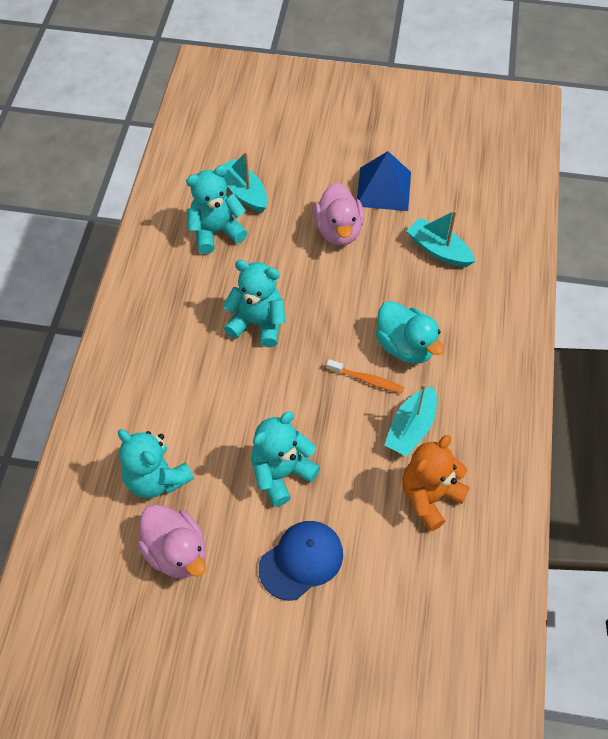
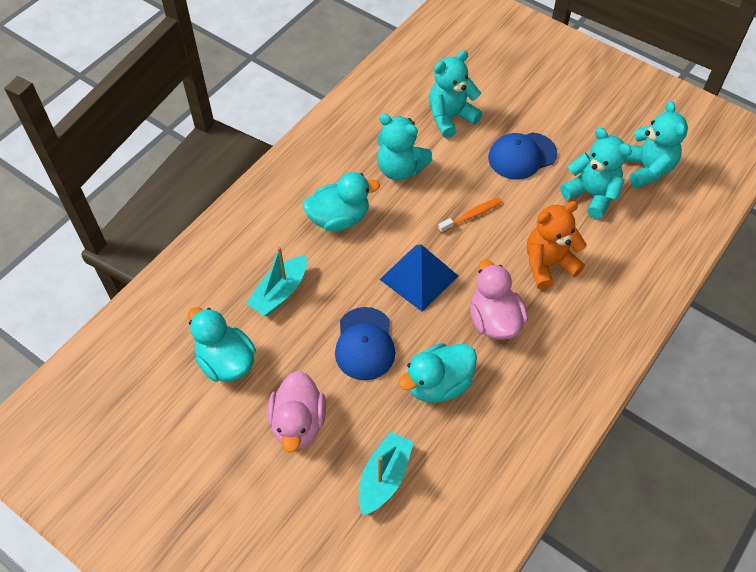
blue cap: [259,521,343,601] = 1 -> [335,307,395,380] [488,132,557,179] = 2
turquoise boat: [223,152,267,213] [384,383,437,457] [407,210,475,267] = 3 -> [246,247,307,316] [359,432,414,515] = 2
turquoise duck: [376,301,444,364] = 1 -> [188,307,256,382] [303,172,380,231] [398,343,477,403] = 3

